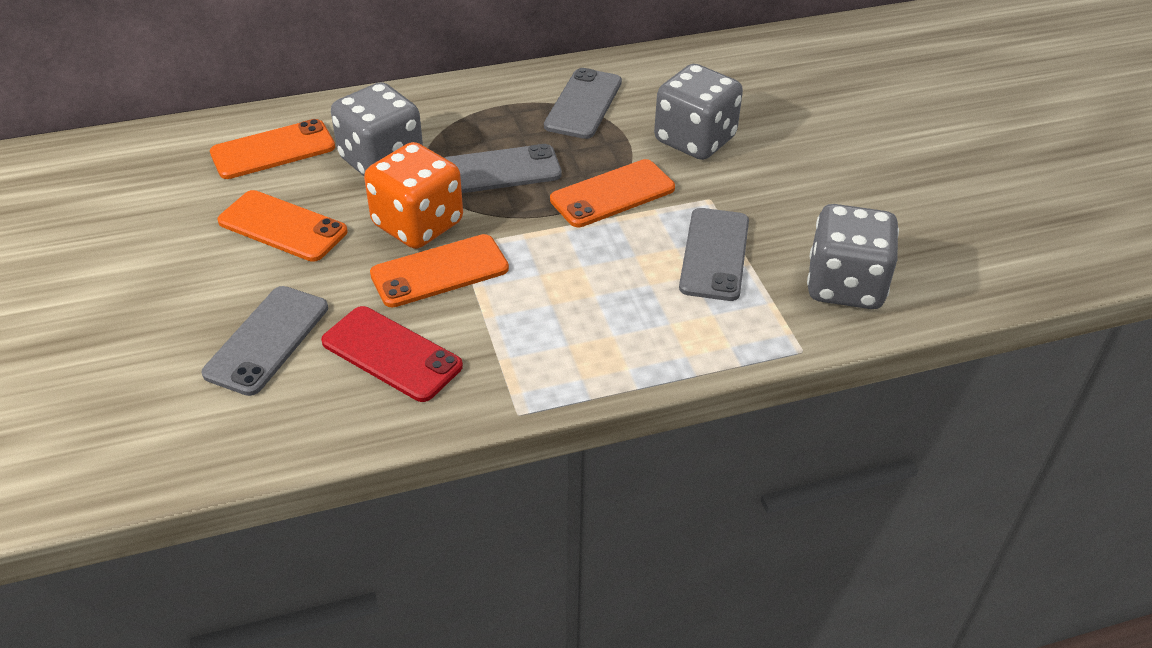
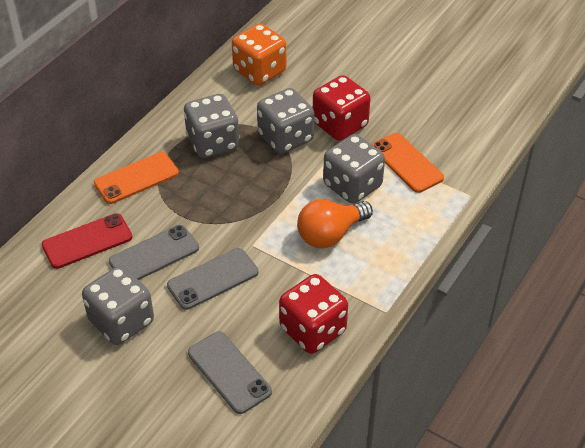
grey dice: [331,82,423,176] [654,64,743,160] [807,204,899,309] = 3 -> [82,266,154,345] [184,94,239,158] [257,88,314,154] [323,134,385,204] = 4
grey phone: [202,286,328,396] [443,144,562,193] [544,68,622,139] [679,208,749,301] = 4 -> [109,225,199,280] [167,248,259,310] [188,331,272,414] = 3
orange light bulb: none = 0 -> [297,199,373,248] = 1
orange phone: [210,119,335,179] [217,190,348,262] [370,234,509,308] [550,159,675,227] = 4 -> [94,152,179,204] [372,133,444,193] = 2
red dice: none = 0 -> [279,274,348,354] [313,75,370,141] = 2

